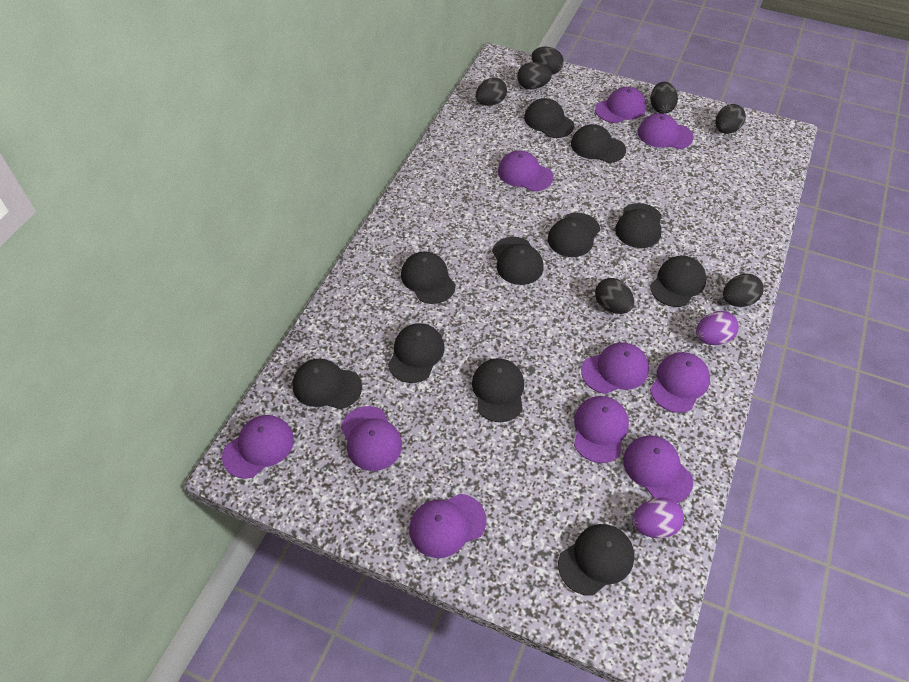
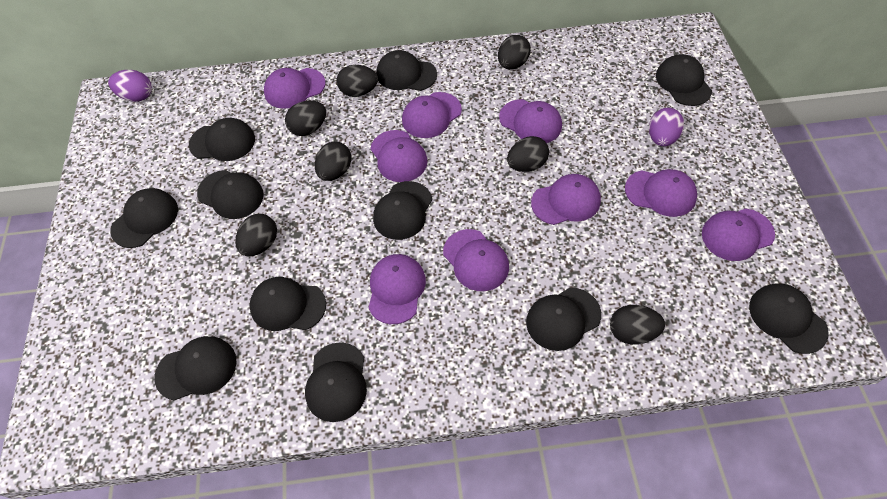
purple cap: [222,415,294,479] [341,406,402,471] [409,494,486,558] [498,150,554,191] [574,396,629,463] [581,342,649,394] [595,87,646,123] [623,435,693,503] [638,113,694,149] [650,352,710,413] = 10 -> [264,68,325,109] [368,254,426,324] [370,130,427,182] [402,92,462,138] [443,229,509,291] [499,99,562,143] [531,174,601,225] [625,169,697,217] [702,208,775,261] = 9

